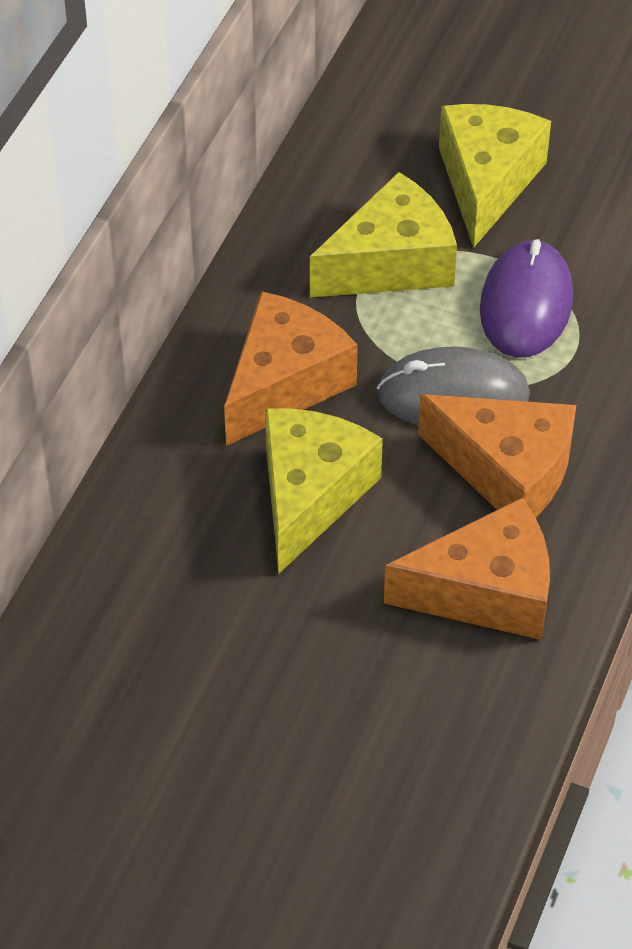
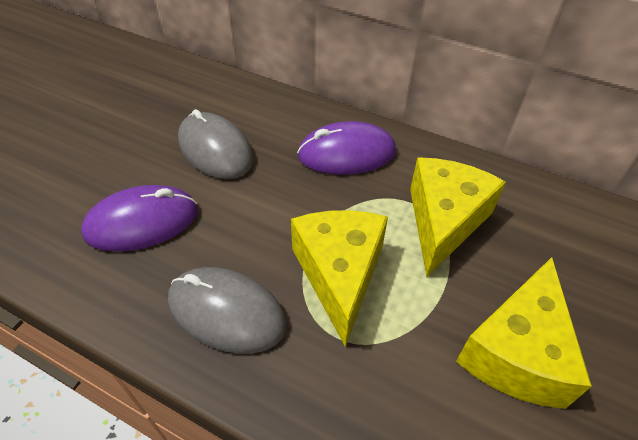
grey mouse: [377,346,530,426] = 1 -> [168,267,287,354] [178,109,253,179] = 2
orange cheese: [224,291,358,446] [384,498,550,640] [418,394,576,518] = 3 -> none = 0
purple mouse: [480,239,573,357] = 1 -> [81,185,198,252] [297,121,396,175] = 2

